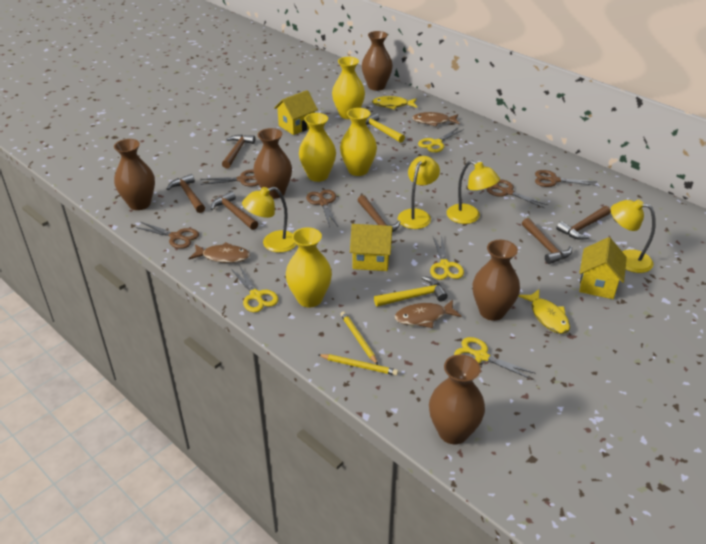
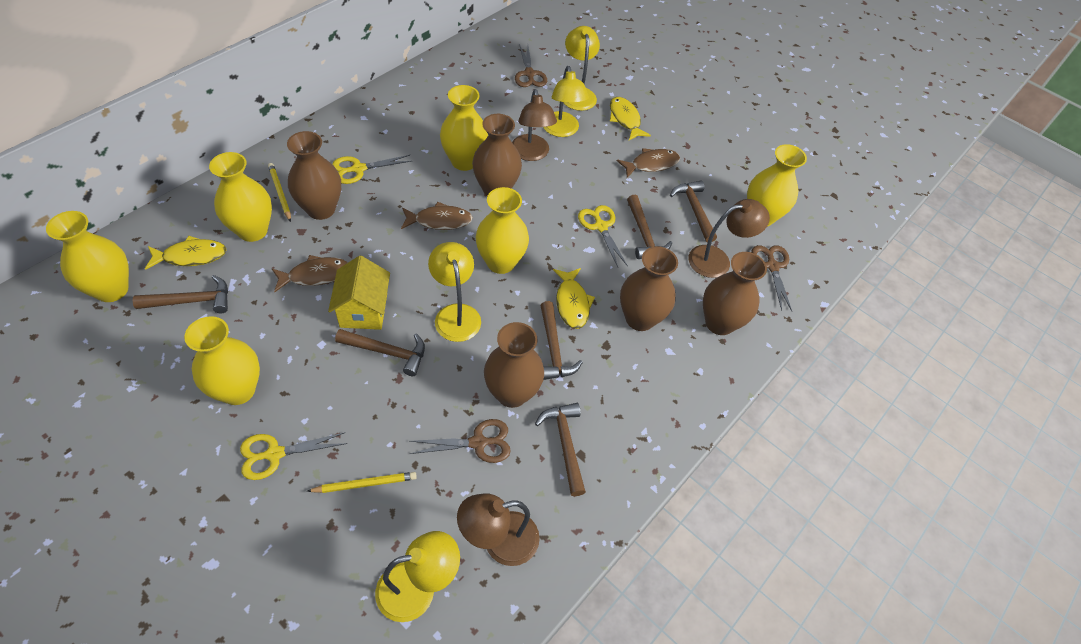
brown lamp: none = 0 -> [457,493,540,566] [512,89,557,161] [689,199,770,278] = 3
brown scissors: [136,222,199,249] [201,169,259,187] [306,190,338,227] [487,179,548,208] [535,170,598,187] = 5 -> [409,419,511,463] [515,44,547,87] [751,245,792,311] = 3
yellow fish: [372,96,417,110] [518,289,570,334] = 2 -> [145,236,227,270] [553,268,595,329] [610,97,651,140] = 3
yellow hammer: [366,113,405,143] [374,276,448,307] = 2 -> none = 0
yellow house: [274,90,318,135] [350,224,393,271] [579,237,627,299] = 3 -> [328,256,390,330] = 1
yellow scissors: [231,265,278,312] [418,128,464,153] [430,235,464,280] [454,337,536,380] = 4 -> [240,432,347,480] [332,155,412,184] [578,205,628,267] = 3
yellow vase: [286,227,332,308] [299,113,336,182] [332,57,365,119] [340,108,377,176] = 4 -> [46,211,129,302] [184,316,260,405] [209,152,272,242] [440,85,488,171] [476,187,529,274] [747,144,807,227] = 6

